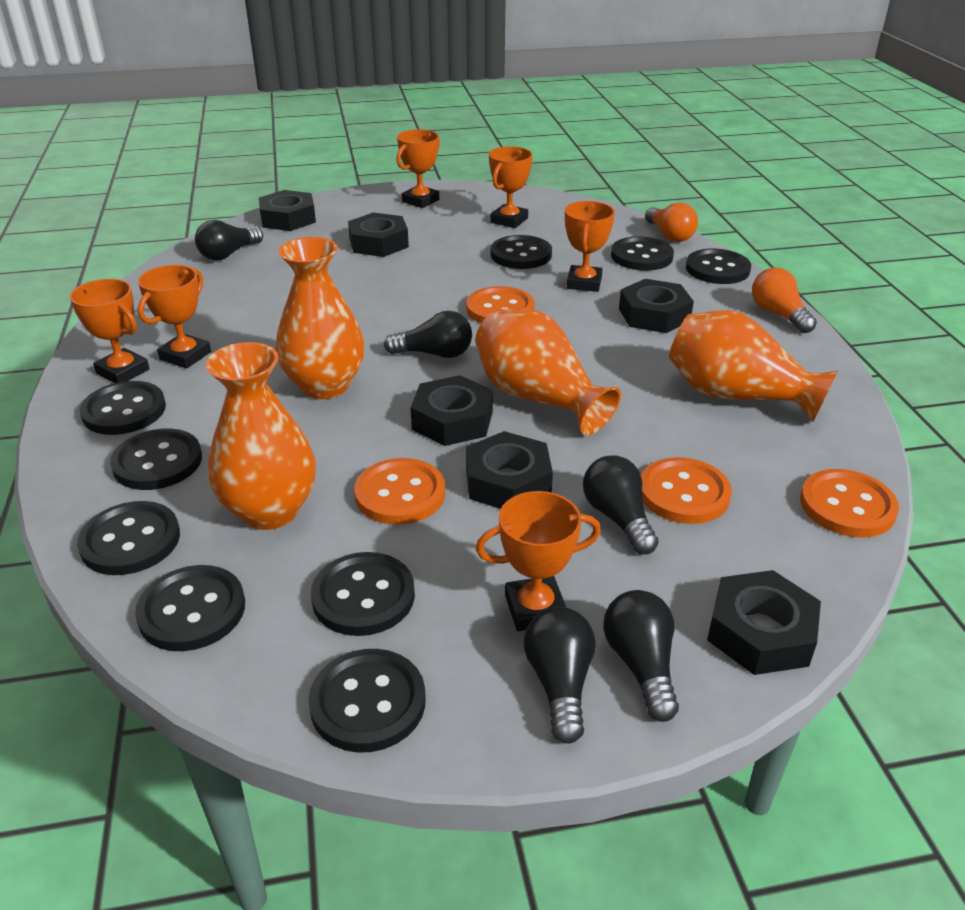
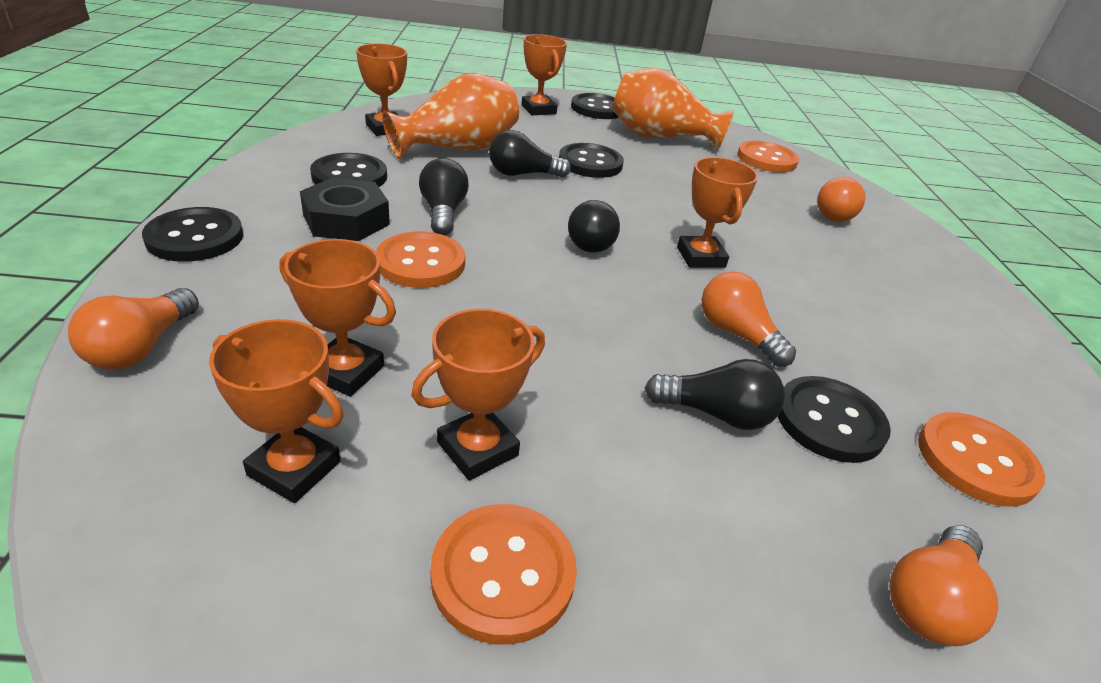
black button: [77,501,180,575] [80,381,166,435] [110,428,202,490] [135,565,245,651] [308,649,426,753] [311,552,415,636] [491,235,552,269] [611,236,674,271] [686,249,751,284] = 9 -> [142,207,243,262] [310,153,387,187] [559,143,624,178] [571,93,619,119] [778,376,891,463] = 5
black light bulb: [195,220,263,260] [384,311,472,358] [524,607,596,744] [583,455,659,554] [603,590,679,722] = 5 -> [419,158,469,235] [489,130,571,178] [568,200,620,253] [645,359,785,430] = 4
black nut: [259,190,316,231] [348,213,409,257] [410,375,493,446] [466,431,553,509] [619,279,694,333] [707,570,821,675] = 6 -> [300,177,390,241] = 1
orange light bulb: [645,203,698,242] [752,268,817,333] = 2 -> [68,288,199,370] [701,272,796,367] [817,177,866,222] [889,525,998,646] = 4
orange vase: [206,342,316,530] [276,237,364,399] [475,309,621,435] [669,310,838,423] = 4 -> [382,73,519,159] [612,68,734,150] = 2

